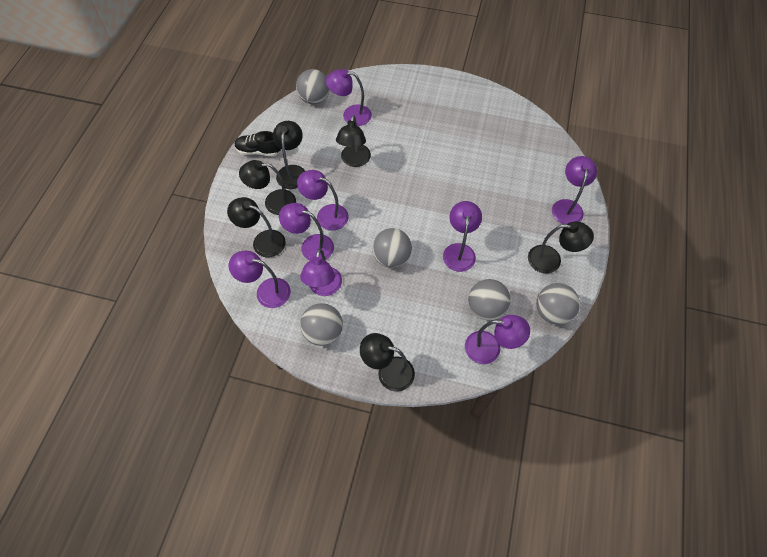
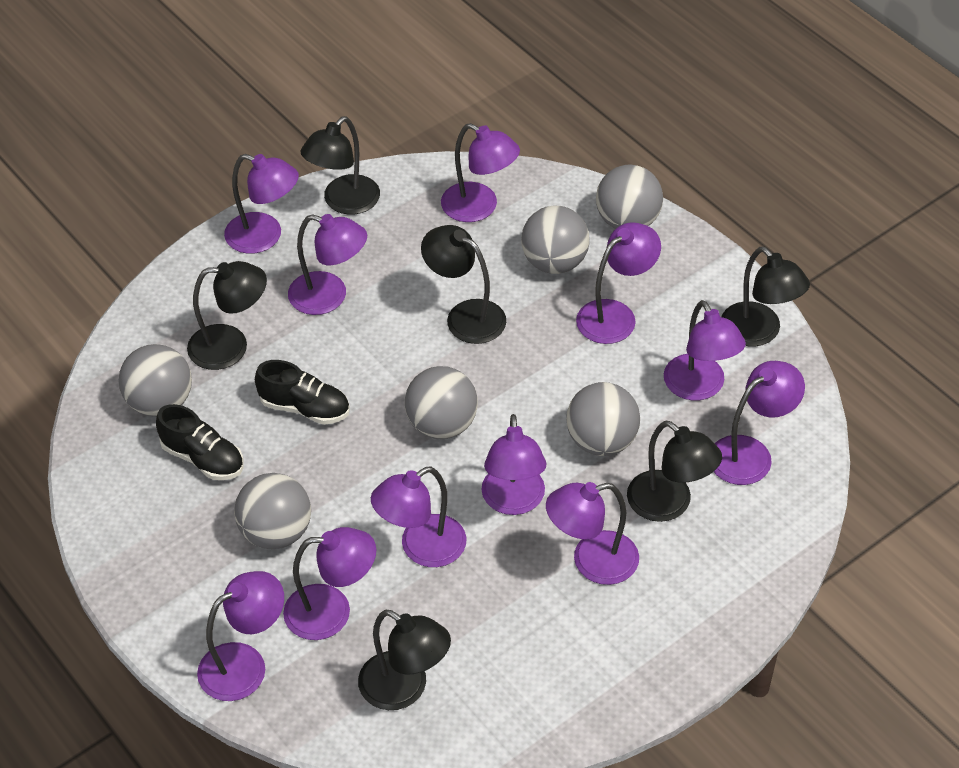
black shoe: [234,131,281,156] = 1 -> [156,404,243,480] [255,360,350,425] = 2
grey ball: [296,69,330,104] [300,303,343,346] [372,228,412,268] [468,279,511,320] [536,283,580,325] = 5 -> [119,344,192,417] [234,473,311,549] [405,366,478,439] [521,206,590,274] [566,382,640,456] [596,165,663,229] = 6
purple lamp: [229,251,291,308] [279,203,334,260] [297,170,349,231] [300,249,342,296] [326,69,372,126] [443,201,482,272] [465,315,530,364] [552,156,597,224] = 8 -> [197,571,284,701] [224,154,299,254] [283,527,376,640] [288,214,367,315] [371,467,467,567] [441,123,520,222] [482,414,546,515] [546,482,639,585] [576,222,661,344] [664,300,746,400] [714,361,805,485] = 11

